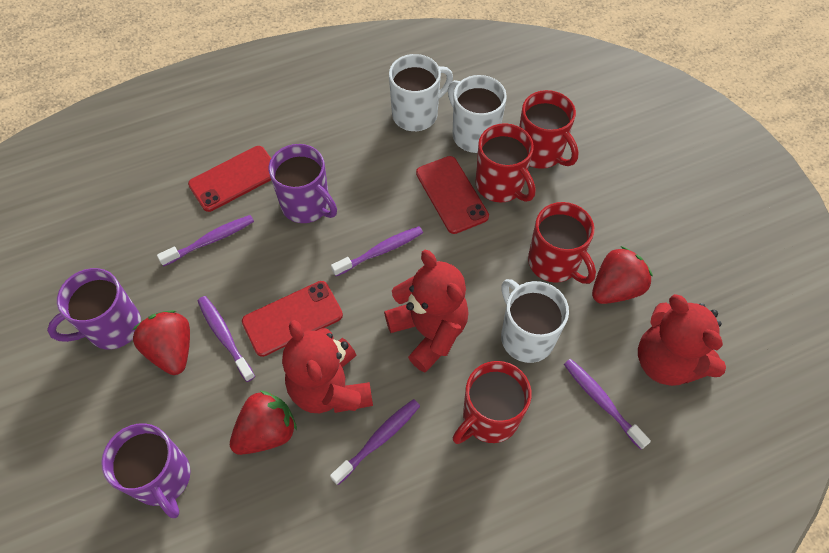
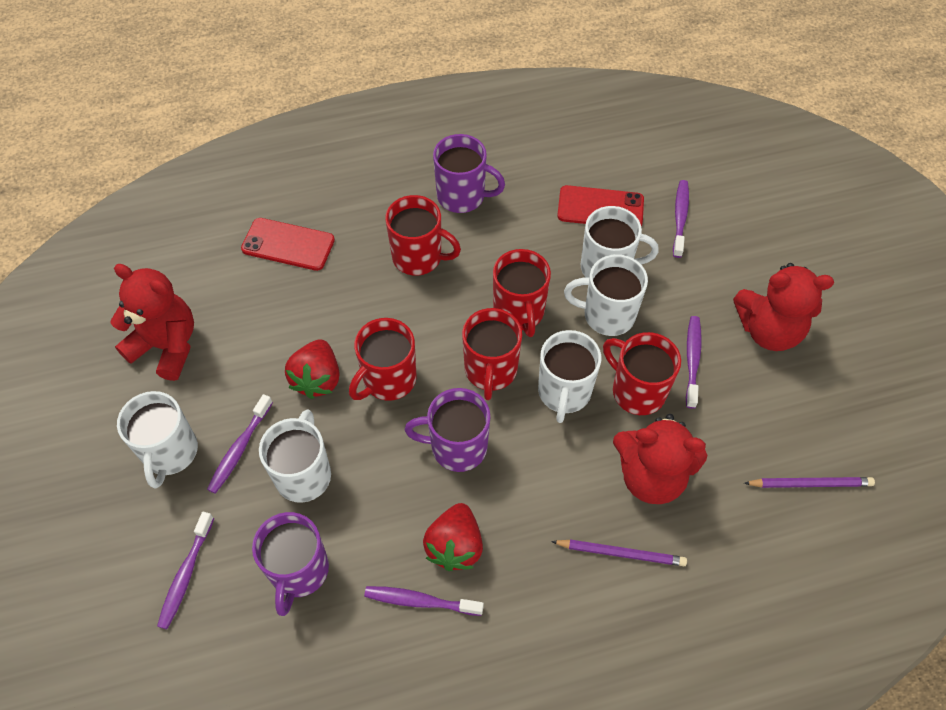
purple pencil: none = 0 -> [551,540,687,566] [744,477,875,488] = 2
red mug: [453,361,532,444] [475,123,535,202] [519,90,579,169] [528,202,596,284] = 4 -> [349,318,417,401] [385,195,461,275] [462,308,522,400] [493,249,551,337] [603,332,681,415] = 5
red phone: [188,146,271,212] [242,281,343,357] [416,156,489,234] = 3 -> [241,218,335,271] [557,185,644,227] = 2
red strawberry: [132,310,190,375] [230,390,297,455] [592,246,653,304] = 3 -> [285,339,339,399] [423,503,483,571] = 2
white mug: [389,54,453,131] [448,75,507,153] [501,279,569,363] = 3 -> [117,391,198,488] [259,410,331,503] [538,330,601,423] [564,254,648,336] [581,206,659,278] = 5

